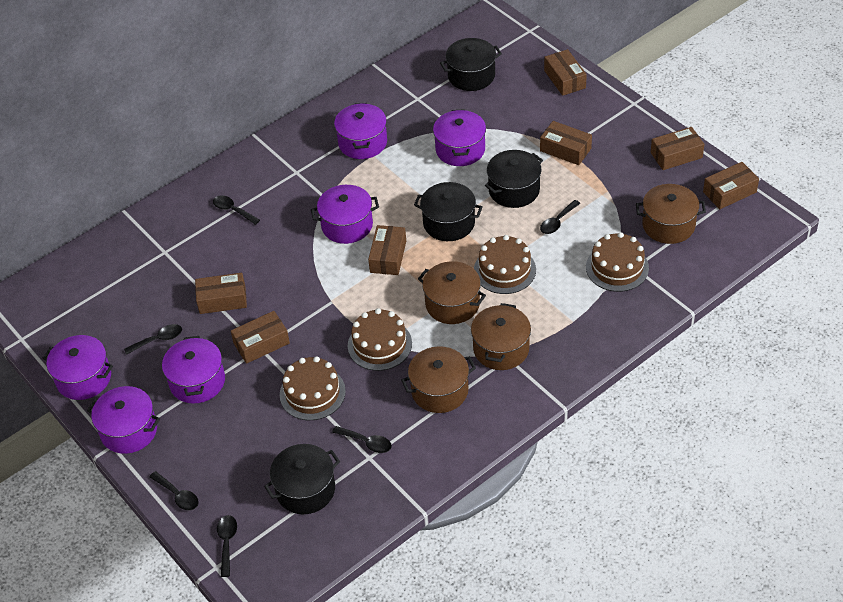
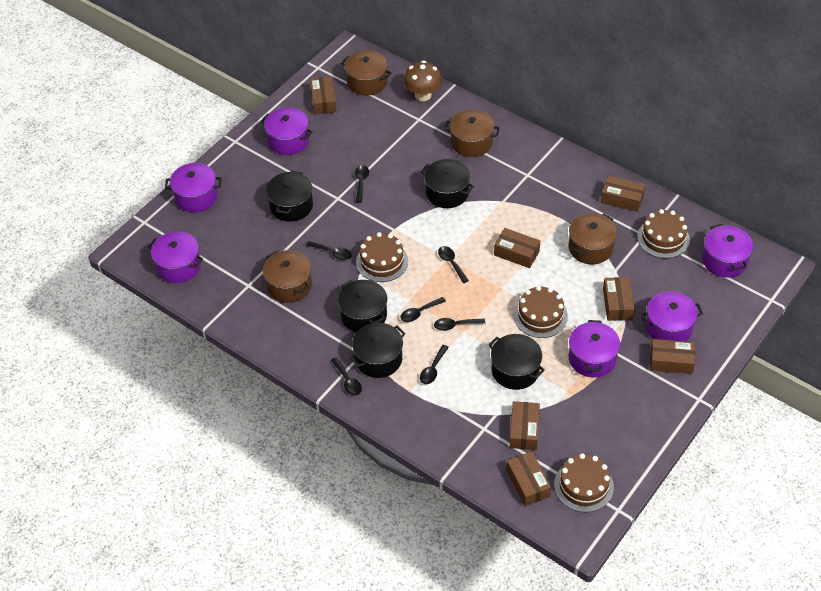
black pot: [264,444,340,514] [414,182,483,241] [440,38,502,91] [485,150,543,208] = 4 -> [266,171,313,222] [338,280,387,333] [350,323,405,378] [421,159,474,208] [488,334,545,390] = 5
black spoon: [124,324,182,355] [149,471,199,510] [213,195,260,225] [217,515,237,577] [332,426,392,453] [540,200,581,234] = 6 -> [306,241,352,260] [331,357,362,395] [355,165,369,203] [400,297,446,322] [420,345,449,384] [434,318,485,331] [438,246,469,283] = 7
brown mushroom: none = 0 -> [404,61,442,101] = 1

